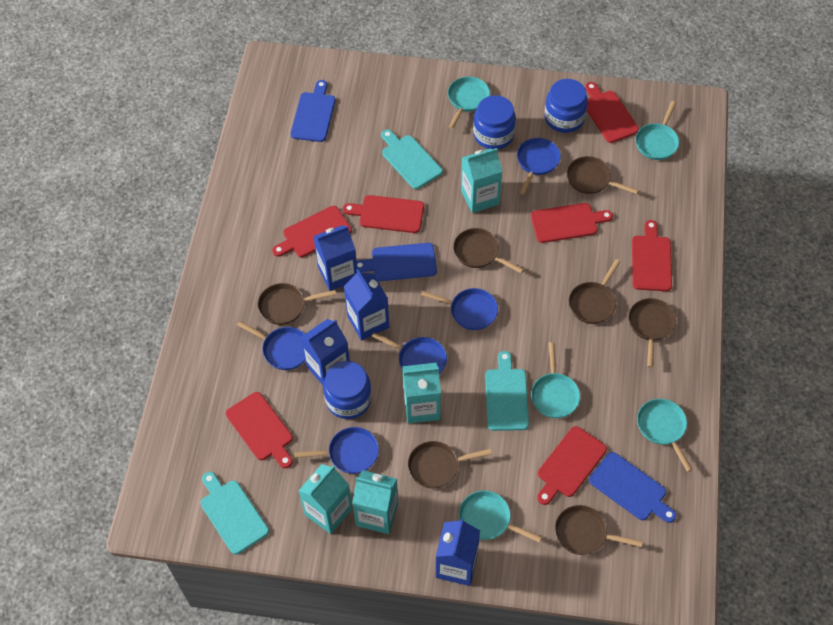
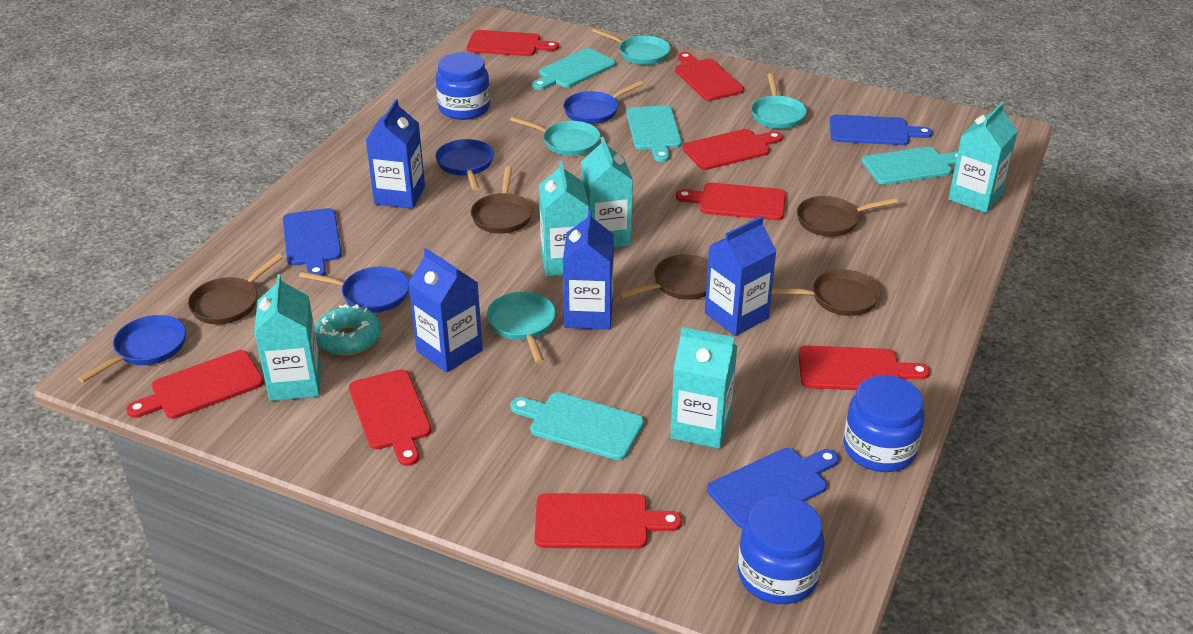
blue pan: [237,321,305,370] [294,427,379,474] [372,332,447,374] [421,288,498,330] [517,138,561,195] = 5 -> [78,315,186,383] [299,267,409,313] [435,139,494,191] [563,81,643,124] = 4
brown pan: [258,283,336,325] [408,441,492,488] [453,228,524,273] [555,505,643,555] [567,156,639,194] [569,259,620,324] [628,298,676,368] = 7 -> [188,254,283,324] [471,166,533,234] [619,254,708,300] [772,269,881,316] [797,196,898,237] = 5
red cutting board: [226,392,293,468] [272,206,352,257] [343,195,424,233] [531,203,613,243] [537,426,607,505] [585,82,639,143] [632,220,672,291] = 7 -> [126,350,264,419] [349,369,431,466] [466,30,559,56] [535,493,682,549] [675,52,744,101] [676,183,786,220] [682,129,782,170] [799,345,930,390] = 8
turquoise carton: [299,464,352,534] [352,470,398,534] [402,363,441,423] [461,148,503,213] = 4 -> [254,274,321,401] [539,161,589,276] [581,137,633,248] [670,327,737,449] [948,102,1018,213] = 5
turquoise cutting board: [200,472,269,555] [381,129,443,189] [485,351,529,431] = 3 -> [510,392,644,460] [532,48,616,90] [626,105,682,162] [862,147,958,185] = 4
turquoise donut: none = 0 -> [315,304,381,355] = 1
turquoise pan: [448,77,490,129] [459,491,542,543] [531,342,580,418] [635,101,679,160] [637,399,693,472] = 5 -> [487,292,555,364] [510,117,600,156] [592,28,671,65] [751,73,807,129] = 4

